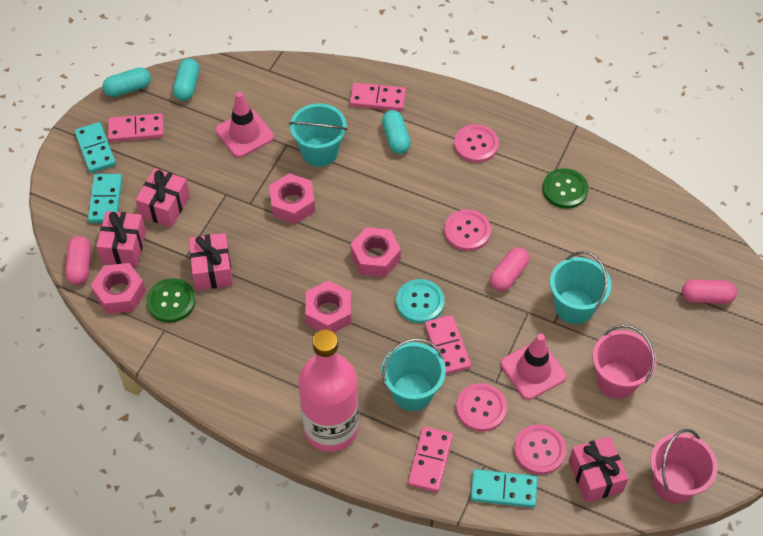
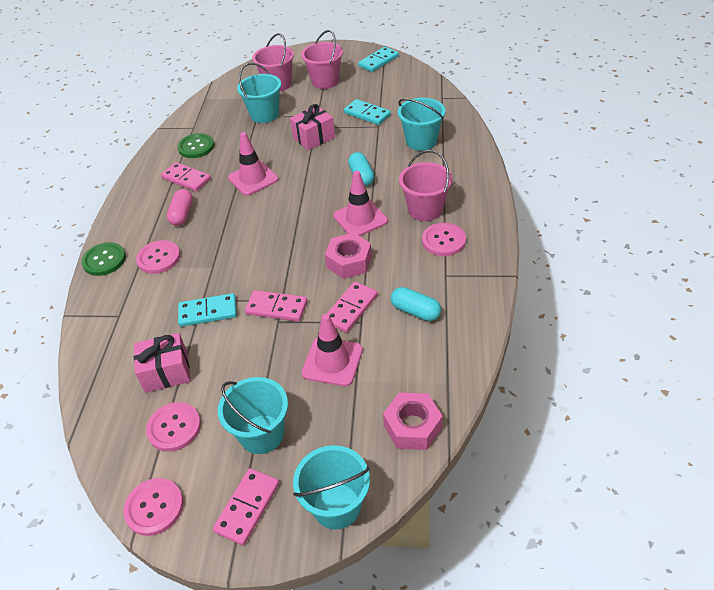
pink bottle: [298,329,359,452] = 1 -> none = 0
pink bucket: [593,325,656,399] [650,429,718,504] = 2 -> [252,33,294,92] [301,30,343,89] [399,150,453,221] = 3
pink capsule: [65,236,91,285] [490,247,529,291] [682,279,737,304] = 3 -> [167,189,193,226] = 1
pink gift: [96,211,146,267] [135,168,190,228] [189,233,233,290] [568,436,629,503] = 4 -> [134,333,190,393] [290,104,335,150] = 2
pink nut: [91,263,146,314] [269,173,315,224] [305,280,351,332] [350,227,401,277] = 4 -> [325,233,372,279] [383,393,443,450] = 2
pink traffic cone: [215,92,274,158] [501,334,567,400] = 2 -> [228,132,278,196] [302,314,363,386] [333,171,388,236] = 3
turquoise bucket: [289,103,348,167] [382,338,446,411] [550,251,611,324] = 3 -> [218,377,288,454] [237,63,281,123] [293,445,370,529] [398,98,445,151] = 4
turquoise button: [396,279,445,323] = 1 -> none = 0
turquoise capsule: [102,67,151,97] [173,58,199,101] [382,110,411,154] = 3 -> [348,152,374,186] [391,287,441,321] = 2

